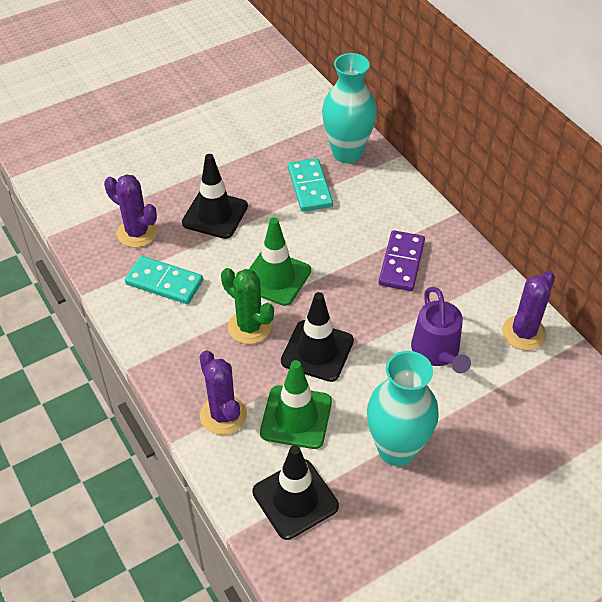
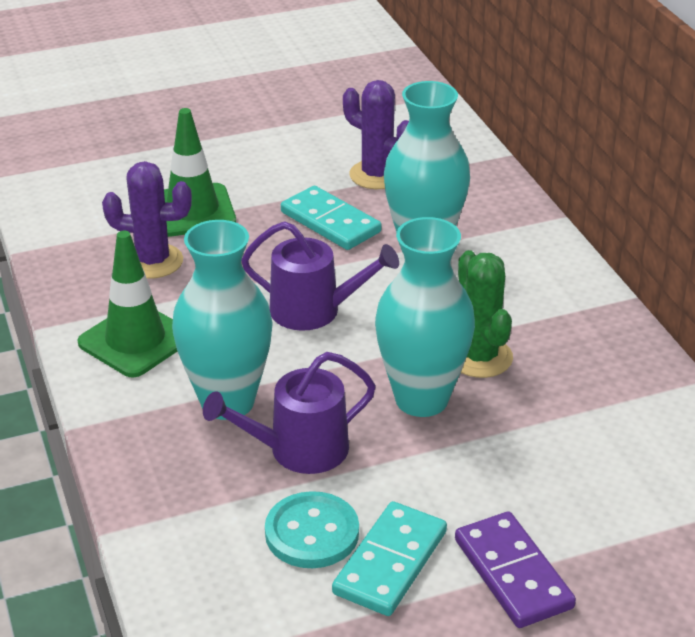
black traffic cone: [182,154,248,239] [253,445,339,540] [281,292,354,382] = 3 -> none = 0
purple cactus: [104,174,157,248] [199,351,247,435] [502,271,555,350] = 3 -> [102,161,192,279] [343,80,409,189] = 2
purple watering can: [411,287,471,373] = 1 -> [203,352,376,474] [241,221,399,331] = 2
turquoise button: none = 0 -> [265,491,359,568] = 1
turquoise vase: [322,53,377,163] [367,351,439,466] = 2 -> [172,220,273,420] [375,217,475,417] [384,81,470,253] = 3

